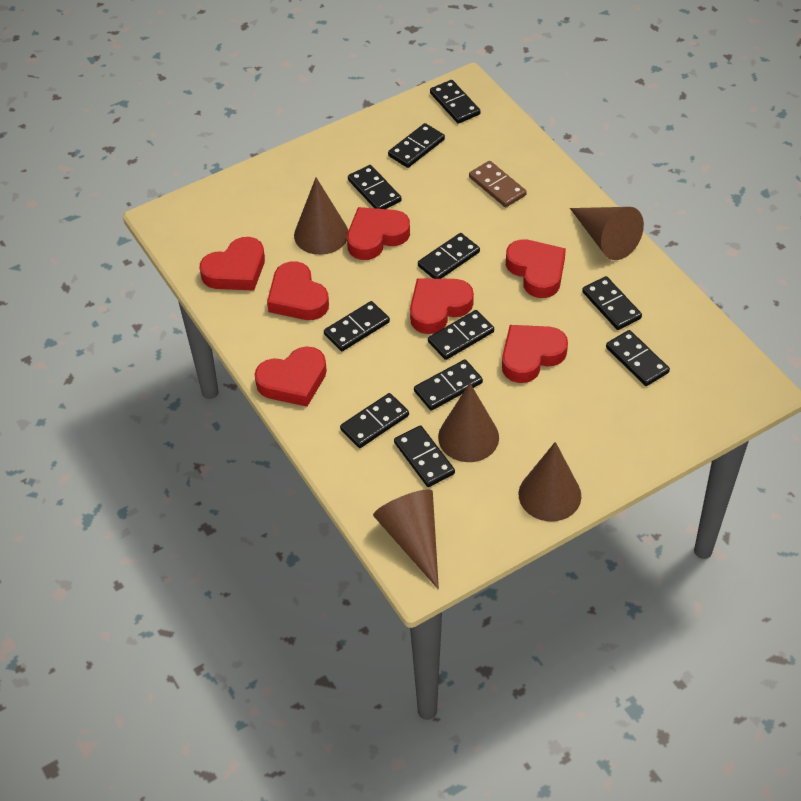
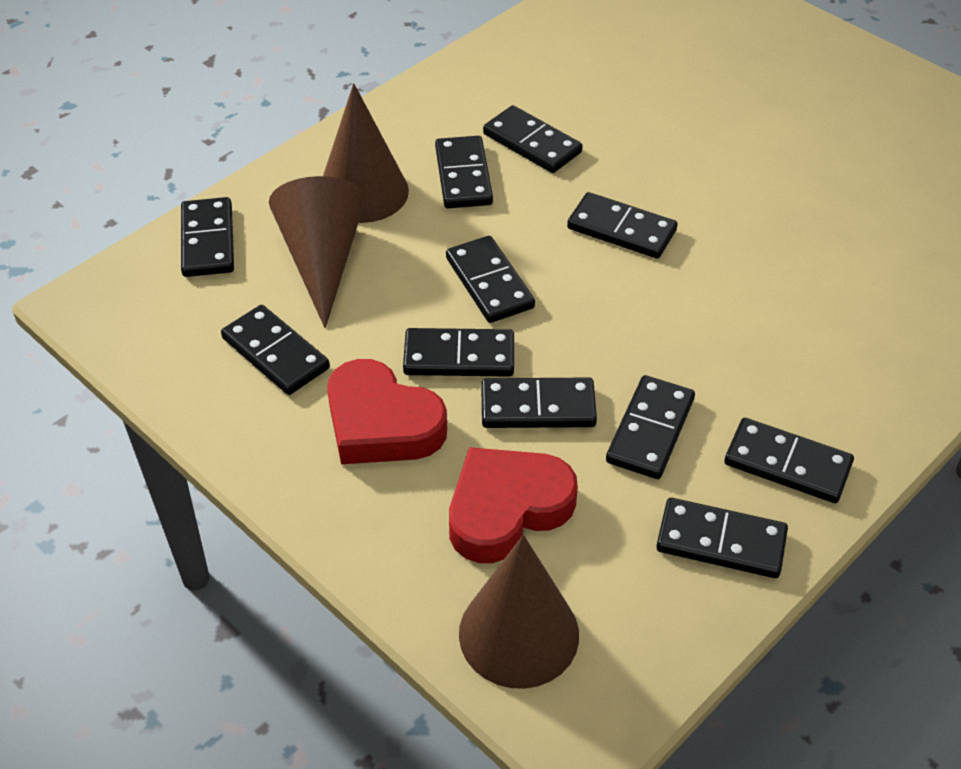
brown cone: [294,178,348,255] [373,489,439,589] [438,383,499,462] [518,442,581,521] [570,207,644,260] = 5 -> [269,176,365,328] [323,83,409,223] [459,535,579,689] = 3
brown domino: [469,161,527,207] = 1 -> none = 0
red heart: [200,237,265,291] [255,346,327,407] [267,261,329,320] [347,207,410,260] [410,278,474,334] [502,325,568,383] [506,239,566,298] = 7 -> [327,359,447,464] [449,447,578,563] = 2

